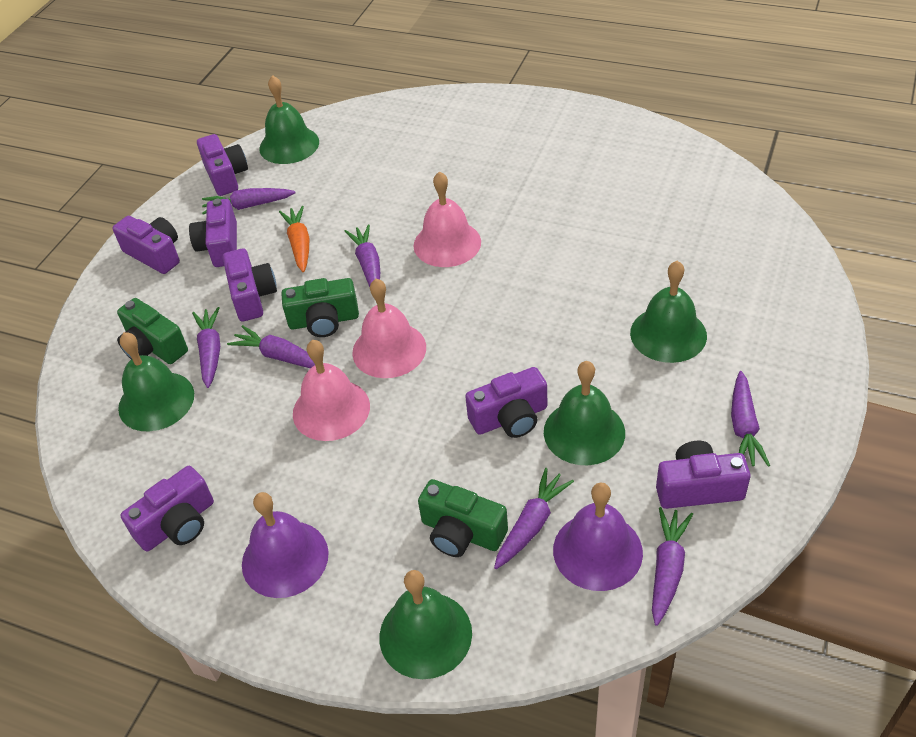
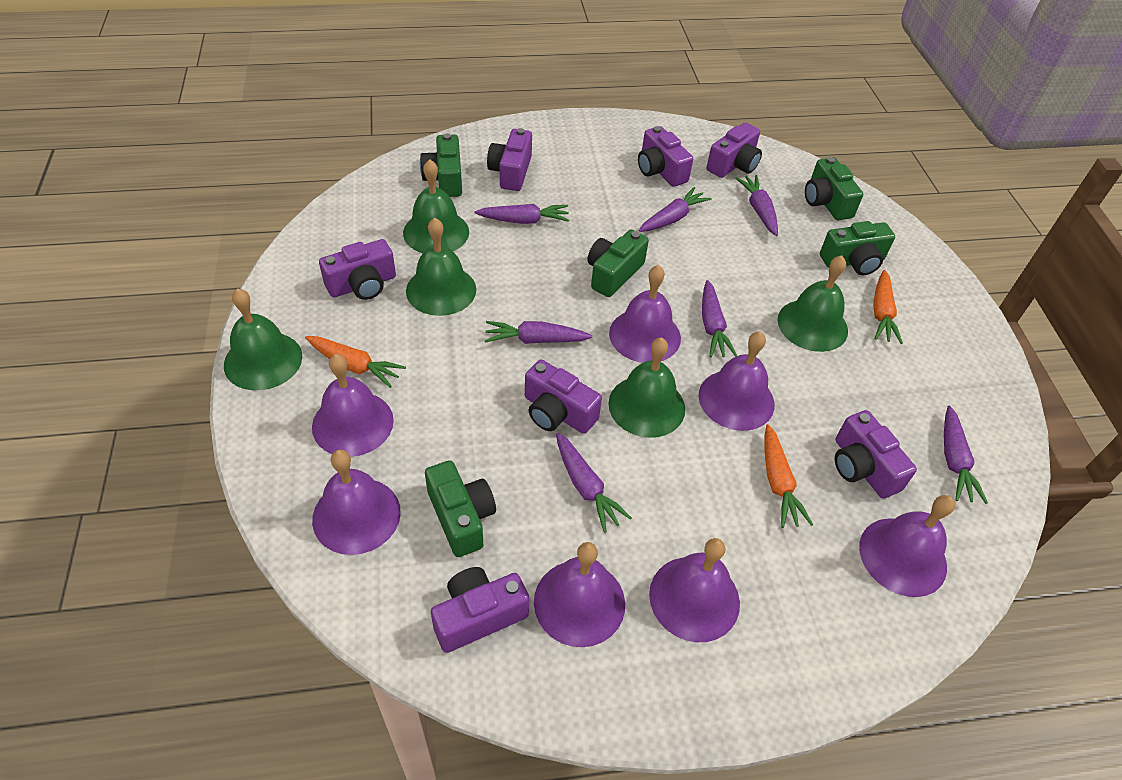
green camera: [117,298,188,364] [281,278,359,337] [418,479,508,557] = 3 -> [420,133,462,197] [425,460,496,557] [587,230,649,297] [805,157,863,220] [820,221,895,275] = 5
orange carrot: [279,206,309,272] = 1 -> [305,336,406,388] [765,424,813,528] [873,270,903,344] = 3
pink bell: [293,340,370,441] [352,279,426,378] [414,171,481,267] = 3 -> none = 0
purple bell: [242,492,329,598] [553,482,643,591] = 2 -> [312,354,394,457] [312,450,401,555] [534,542,625,647] [609,265,681,363] [649,538,740,642] [699,331,774,431] [859,495,955,597] = 7

